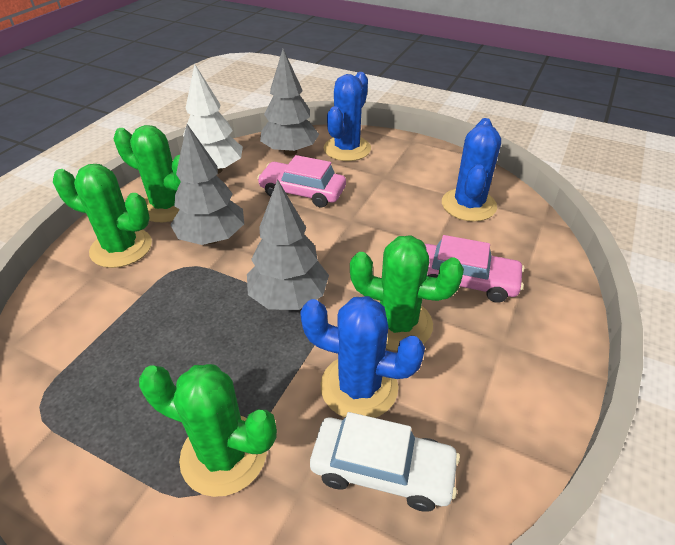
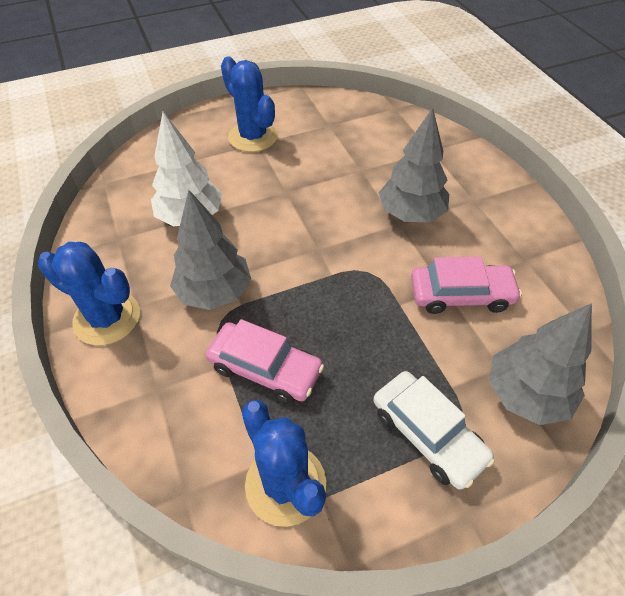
green cactus: [53,164,152,268] [114,125,181,222] [139,364,277,497] [350,235,464,351] = 4 -> none = 0

